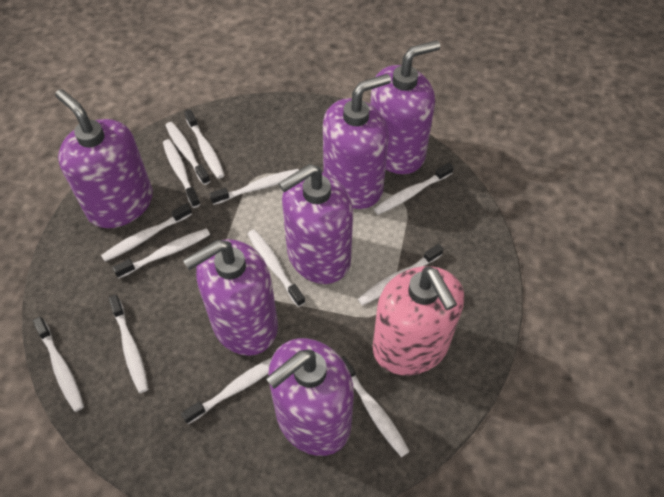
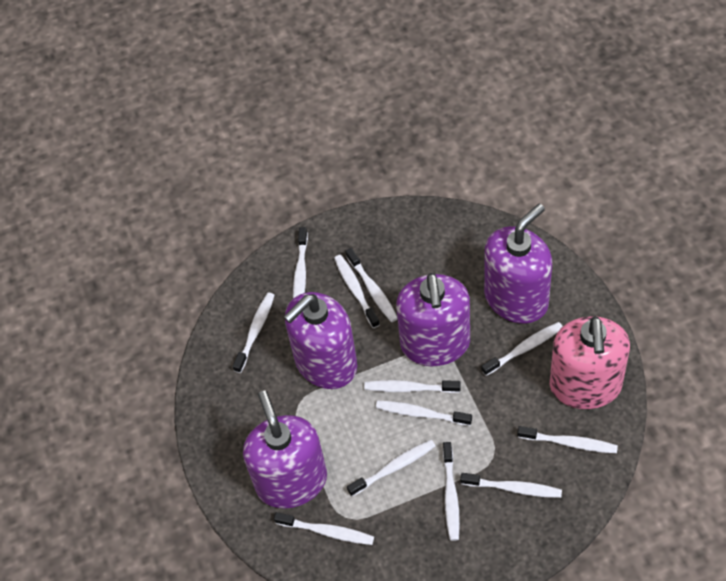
purple soap dispenser: [55,89,153,228] [183,239,278,356] [266,338,354,456] [278,164,353,284] [323,74,391,209] [370,40,440,174] = 6 -> [243,390,327,508] [284,292,357,389] [396,273,470,366] [484,204,552,324] = 4
white toothbrush: [33,317,84,412] [101,203,192,262] [109,295,148,393] [112,228,210,279] [163,139,200,208] [165,122,210,185] [181,357,272,424] [185,109,225,179] [209,169,299,205] [248,230,305,307] [341,356,410,457] [358,244,444,305] [374,163,454,215] = 13 -> [233,292,274,373] [274,512,374,545] [293,227,308,298] [334,255,380,328] [346,248,397,322] [347,440,435,496] [364,380,461,393] [376,400,472,426] [443,442,460,541] [460,473,562,498] [481,322,563,376] [517,426,618,453] = 12

